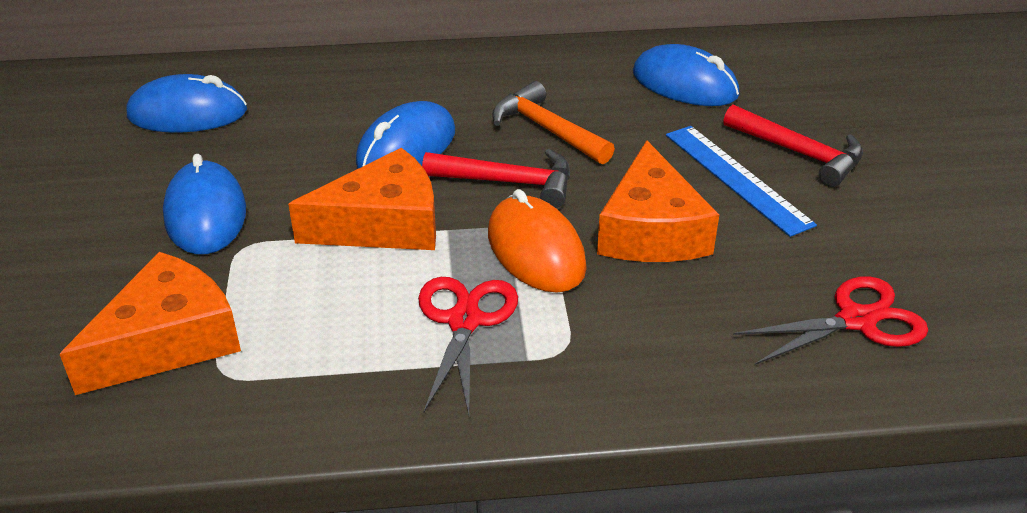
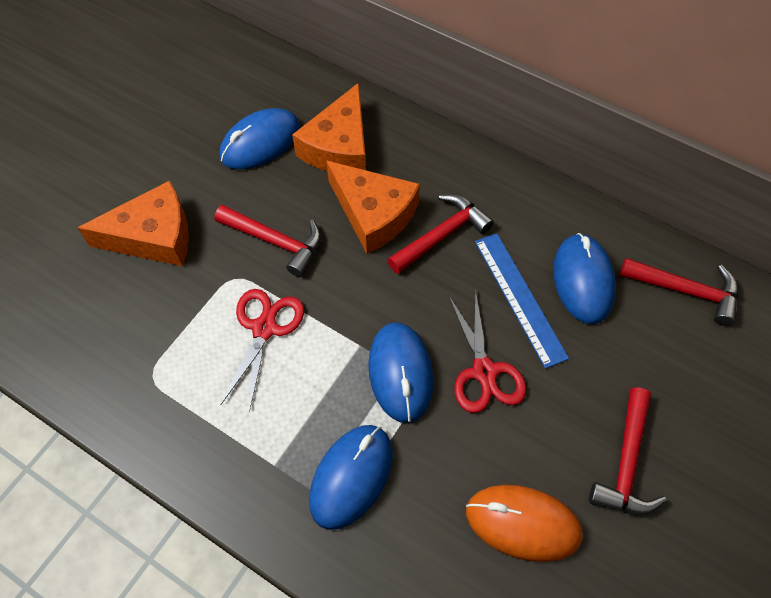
orange hammer: [492,81,615,164] = 1 -> none = 0
red hammer: [422,149,570,208] [723,105,863,187] = 2 -> [215,205,321,277] [387,194,494,274] [589,387,666,515] [620,258,738,326] = 4

